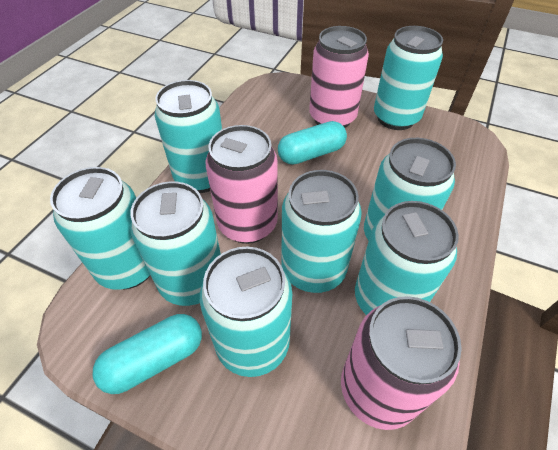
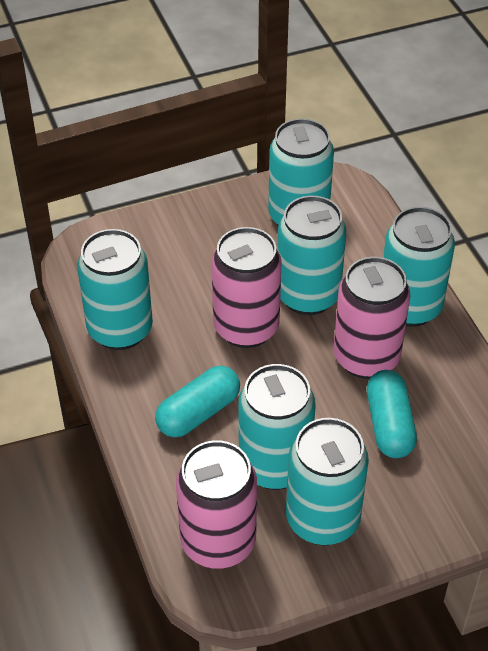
turquoise can: [50,167,150,290] [130,181,221,306] [155,80,222,193] [200,247,292,377] [281,170,362,293] [355,201,459,315] [364,138,456,241] [374,26,443,130] = 8 -> [77,229,153,350] [238,364,316,490] [268,118,334,225] [277,196,346,315] [286,418,369,545] [383,207,455,327] = 6

